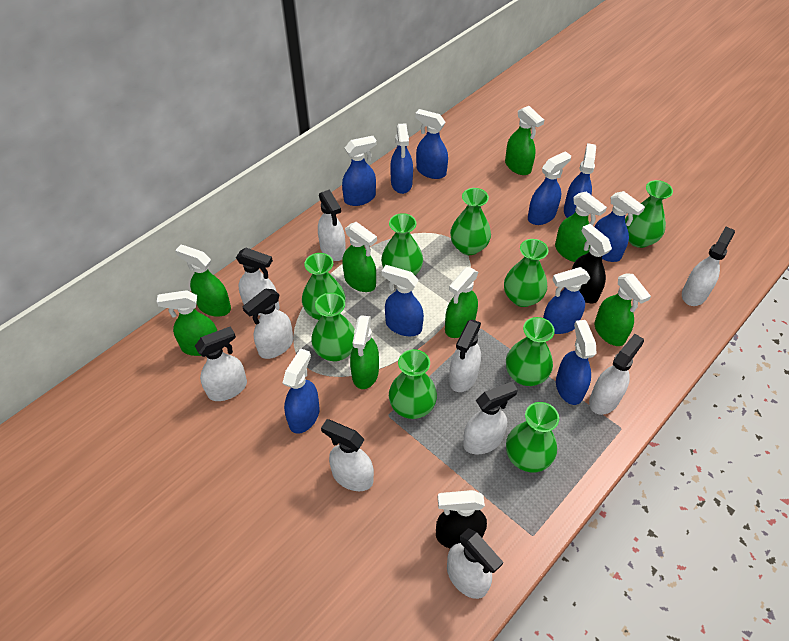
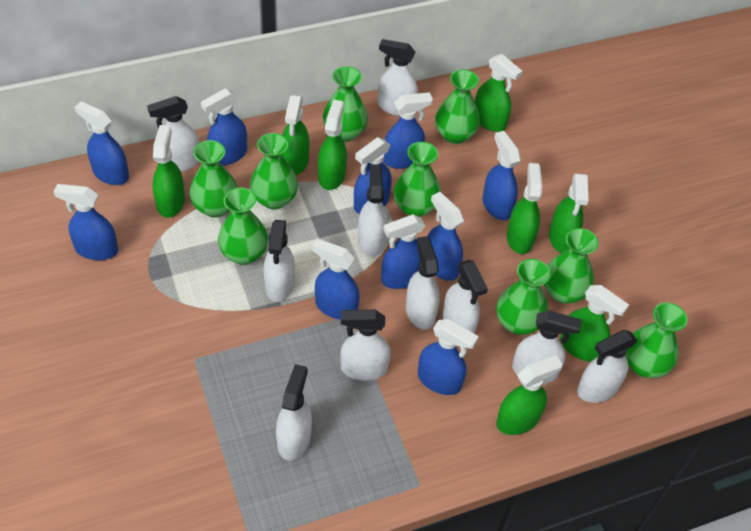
black spray bottle: [436,490,487,549] [572,224,612,303] = 2 -> none = 0

